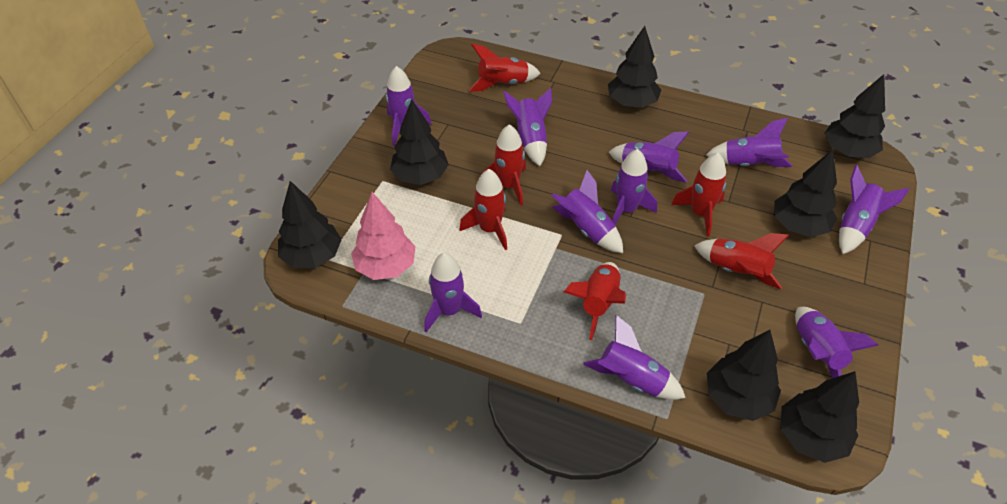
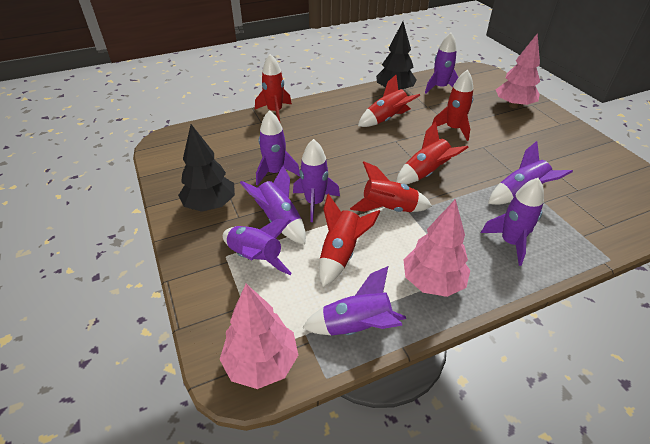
black tree: [278,181,342,268] [390,100,449,185] [608,26,661,108] [707,330,781,421] [774,150,837,237] [781,371,859,463] [825,74,885,158] = 7 -> [178,124,235,212] [376,22,417,90] = 2
pink tree: [351,192,416,280] = 1 -> [219,284,298,389] [403,199,470,297] [495,33,540,108] = 3
purple rocket: [386,66,432,146] [424,253,482,333] [503,88,552,166] [552,170,623,253] [583,315,686,400] [609,131,689,183] [611,149,657,225] [706,118,792,167] [795,307,879,378] [839,165,909,254] = 10 -> [223,219,292,275] [240,166,306,244] [256,110,300,186] [293,139,340,222] [302,266,406,335] [425,33,459,94] [481,178,544,266] [488,141,573,205] = 8

